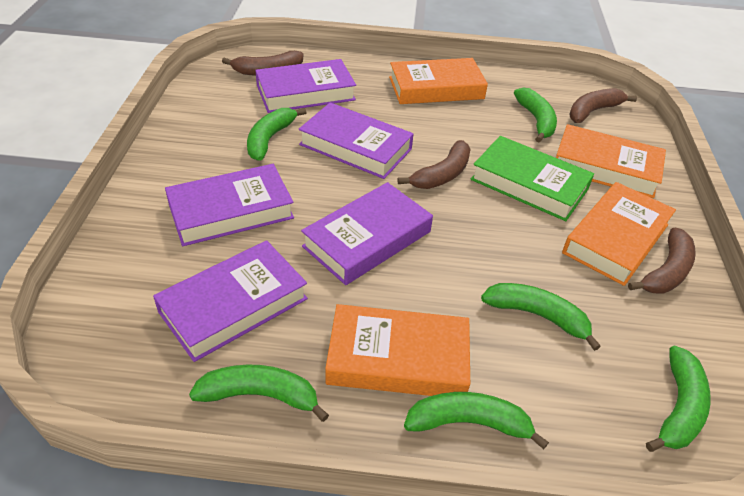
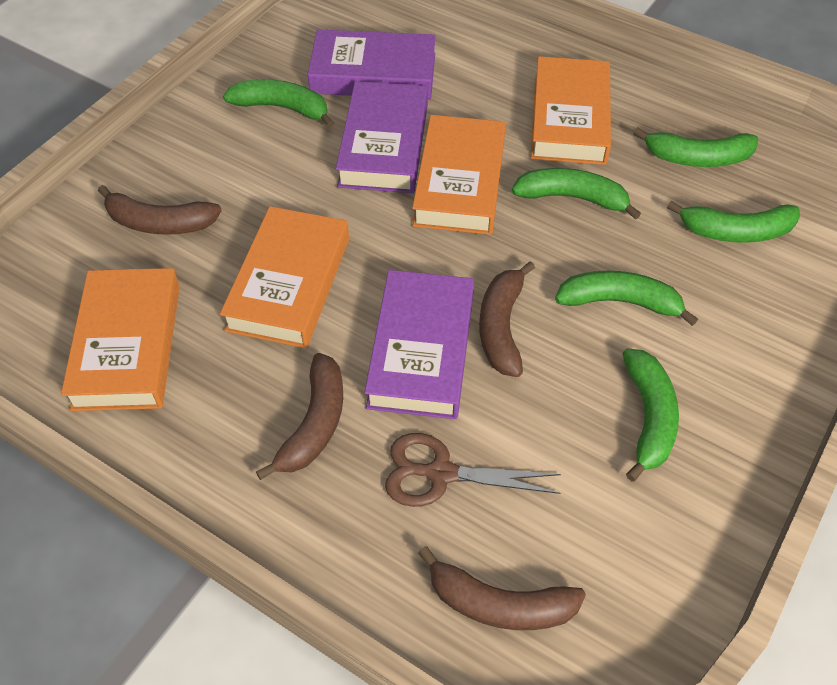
brown scissors: none = 0 -> [385,433,561,507] = 1
green book: [471,136,594,221] = 1 -> none = 0
purple book: [153,240,308,362] [165,164,294,246] [255,59,356,113] [299,102,413,179] [301,182,433,285] = 5 -> [308,29,436,99] [336,81,428,193] [364,270,474,419] = 3

